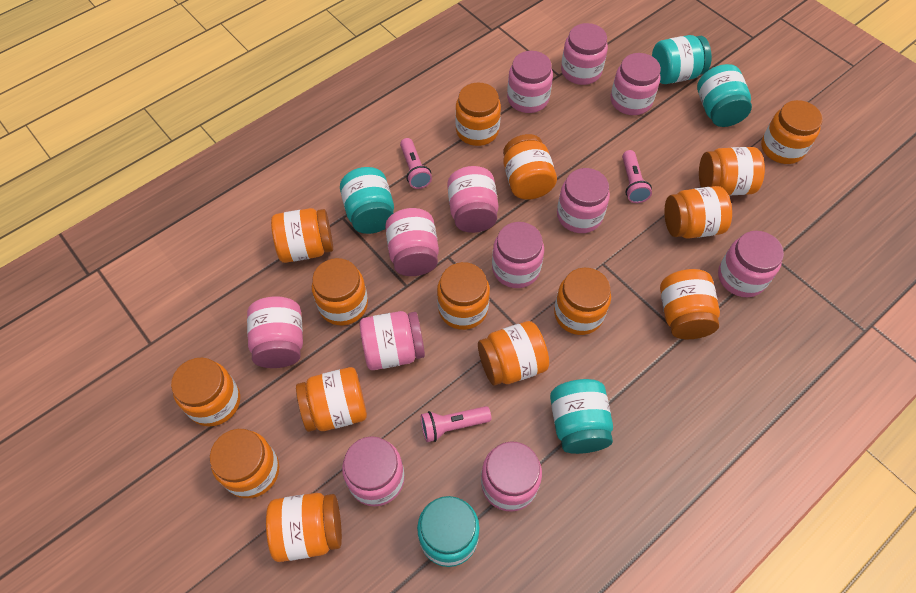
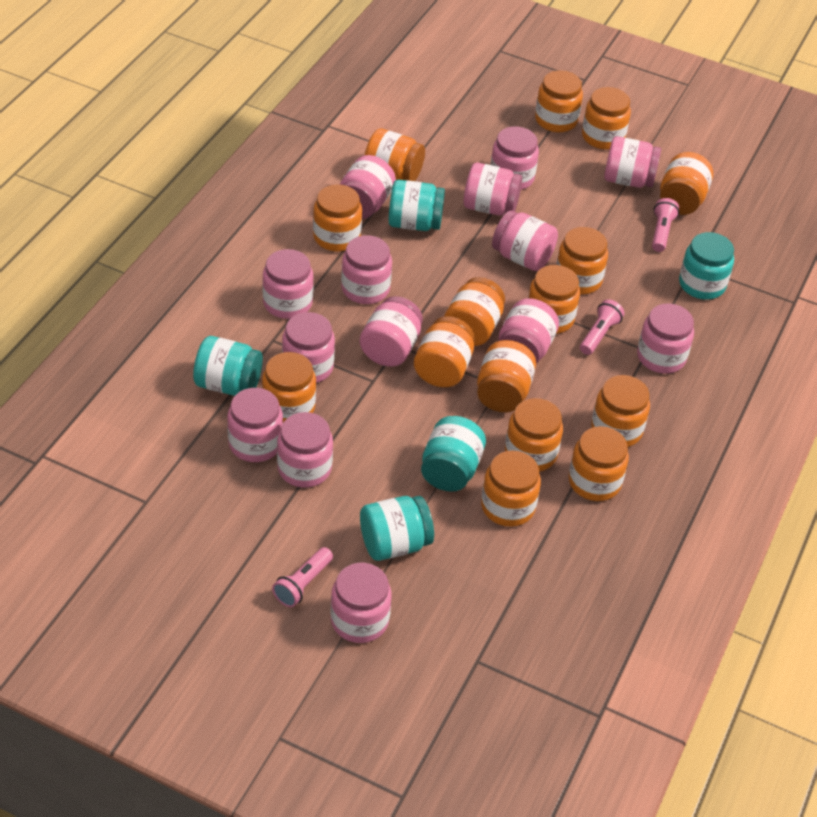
pink jar: [247,296,303,368] [342,436,405,506] [360,311,425,370] [385,208,439,276] [447,166,498,233] [481,441,542,511] [492,222,544,288] [507,51,553,113] [557,168,610,233] [561,23,608,85] [611,53,661,115] [718,231,784,297] = 12 -> [227,388,283,462] [262,249,314,319] [277,412,333,488] [282,312,335,383] [330,563,392,643] [340,155,396,219] [341,235,392,304] [360,296,423,367] [464,163,522,216] [490,126,539,190] [492,210,558,271] [498,298,559,364] [604,136,661,188] [637,303,694,374] = 14

